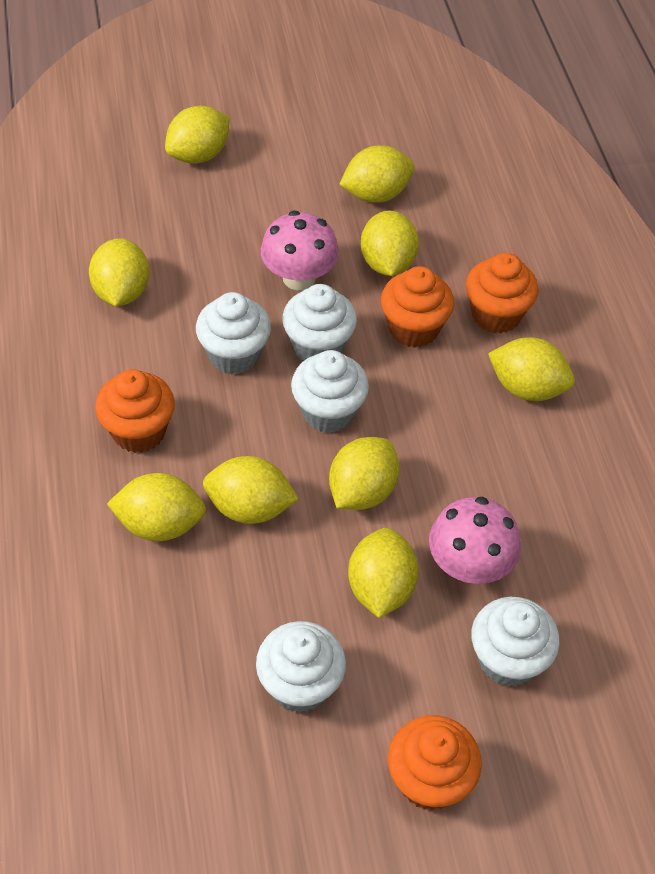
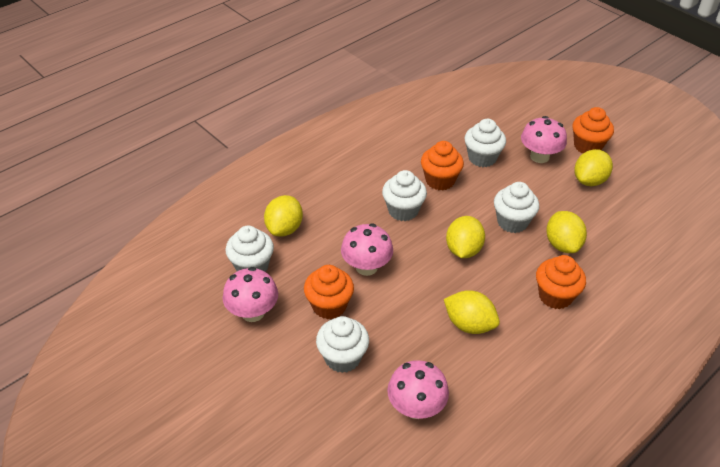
pink mushroom: [261,211,339,290] [429,497,521,584] = 2 -> [223,267,278,322] [341,223,393,276] [387,360,449,419] [521,116,567,163] = 4
yellow lemon: [89,238,150,306] [107,473,206,541] [165,106,230,164] [203,456,299,524] [329,437,399,510] [339,145,414,203] [348,528,419,618] [360,210,419,276] [488,337,575,401] = 9 -> [264,195,303,237] [444,290,500,334] [446,216,485,258] [546,211,587,253] [574,149,613,186] = 5

